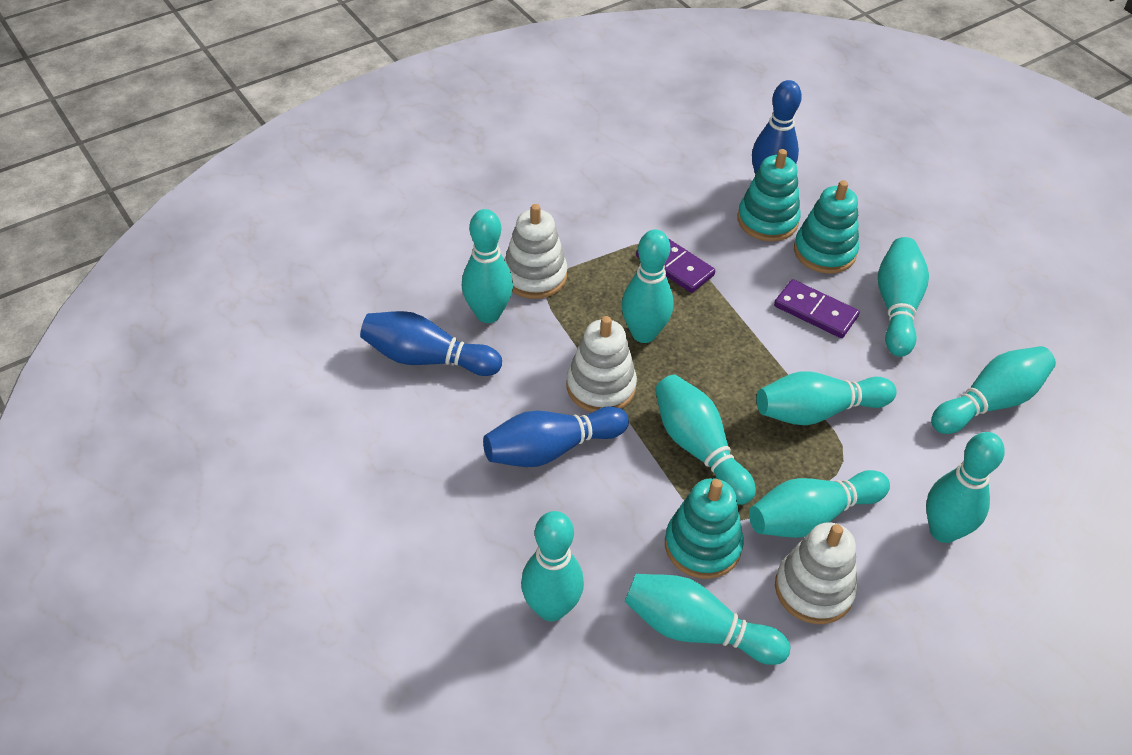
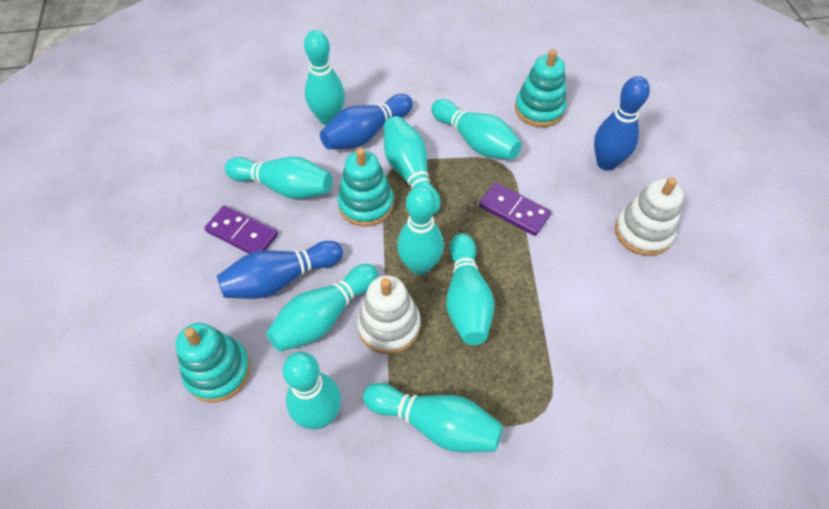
turquoise bowling pin: [462,209,513,323] [521,511,584,622] [621,229,674,343] [625,574,790,665] [655,374,756,505] [749,470,890,538] [756,371,897,425] [878,237,929,357] [926,432,1005,543] [931,346,1056,434] = 10 -> [225,156,332,199] [266,264,378,352] [283,352,341,430] [304,30,345,125] [363,383,503,452] [384,116,441,215] [397,186,444,275] [431,99,522,160] [446,233,495,345] = 9
white stacking toy: [504,204,567,299] [567,316,637,412] [775,522,857,624] = 3 -> [357,275,421,354] [615,177,684,256] = 2

